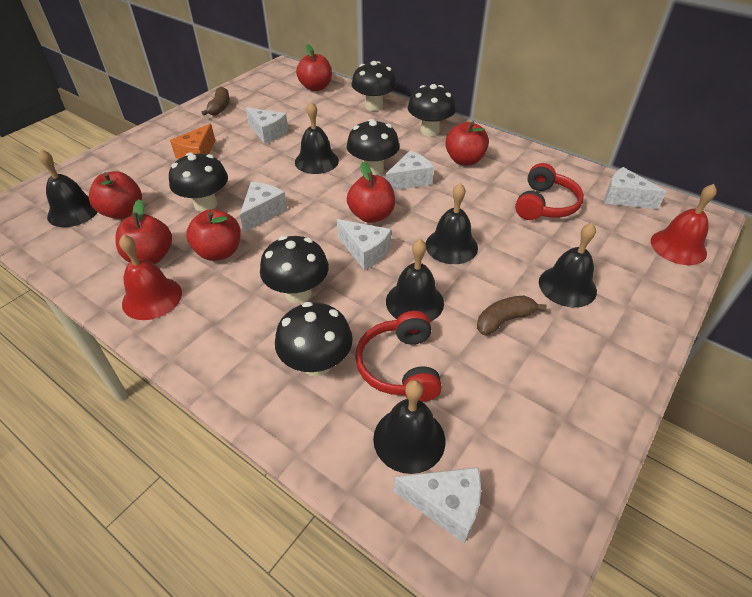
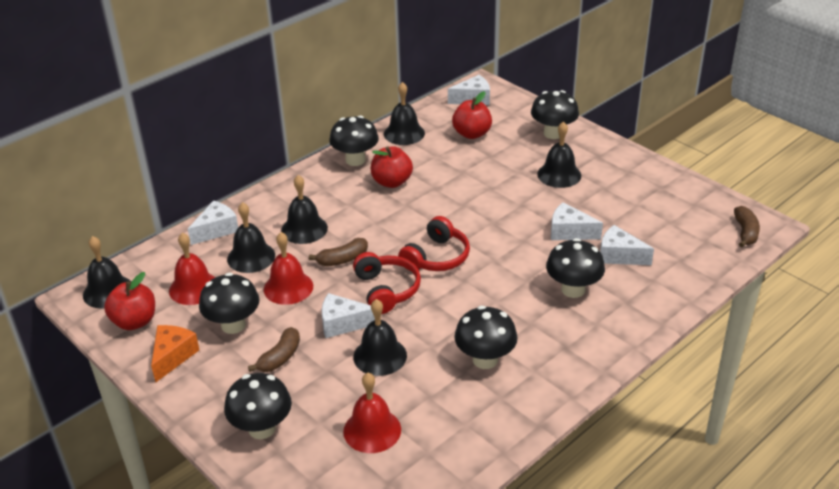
brown banana: [201,87,230,116] [477,296,547,335] = 2 -> [248,327,300,372] [309,238,368,266] [734,206,760,247] = 3
red apple: [89,171,142,219] [115,199,172,264] [186,210,241,261] [296,44,332,91] [347,162,395,223] [445,121,489,165] = 6 -> [104,272,155,330] [371,146,413,188] [452,91,492,139] = 3
red bell: [119,235,182,320] [651,184,717,265] = 2 -> [169,233,215,305] [264,232,313,305] [343,373,401,453] = 3
white cheese: [240,182,287,232] [246,107,288,144] [337,219,391,270] [385,150,434,190] [394,467,481,543] [605,167,667,209] = 6 -> [188,201,238,245] [322,293,375,338] [448,75,490,105] [551,203,603,240] [600,225,654,265] = 5

